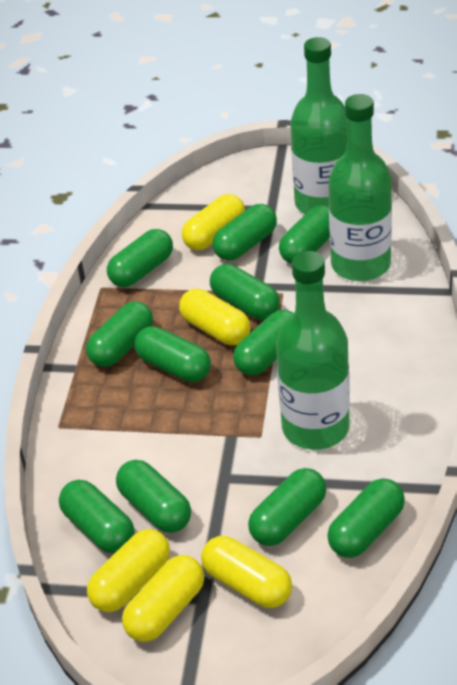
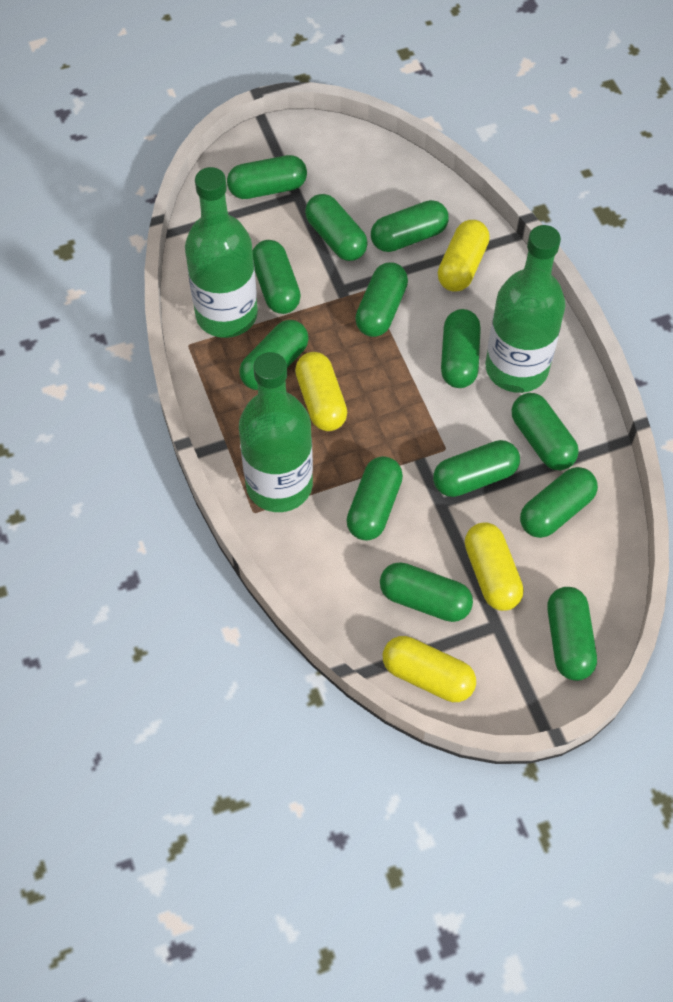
green capsule: [59,480,135,553] [86,301,153,367] [107,229,173,287] [116,460,191,533] [134,326,211,382] [210,264,280,320] [213,204,277,261] [233,310,293,375] [248,468,326,546] [279,205,330,264] [327,478,405,558] = 11 -> [227,155,307,199] [239,320,309,390] [253,240,301,314] [305,194,368,261] [346,456,403,541] [355,262,408,337] [371,200,449,252] [380,562,473,622] [433,440,520,497] [441,309,481,388] [511,393,579,470] [520,467,598,538] [547,587,597,681] = 13
yellow capsule: [87,529,170,612] [122,555,204,642] [179,289,251,345] [182,194,245,250] [201,536,292,608] = 5 -> [295,352,347,431] [383,636,476,702] [438,220,490,292] [465,522,524,611] = 4

